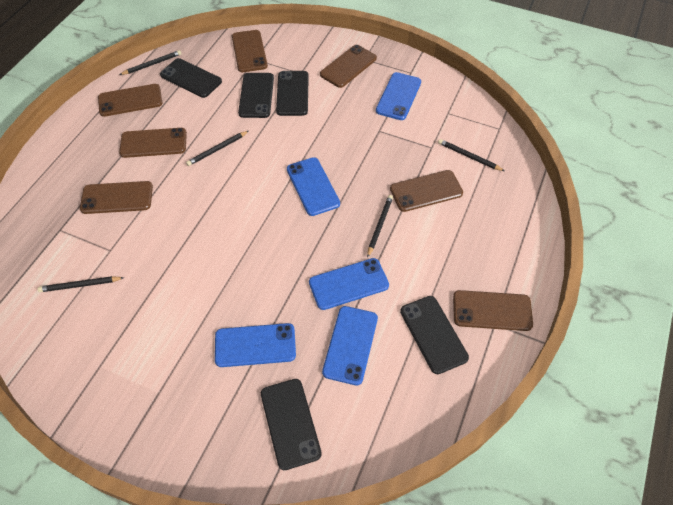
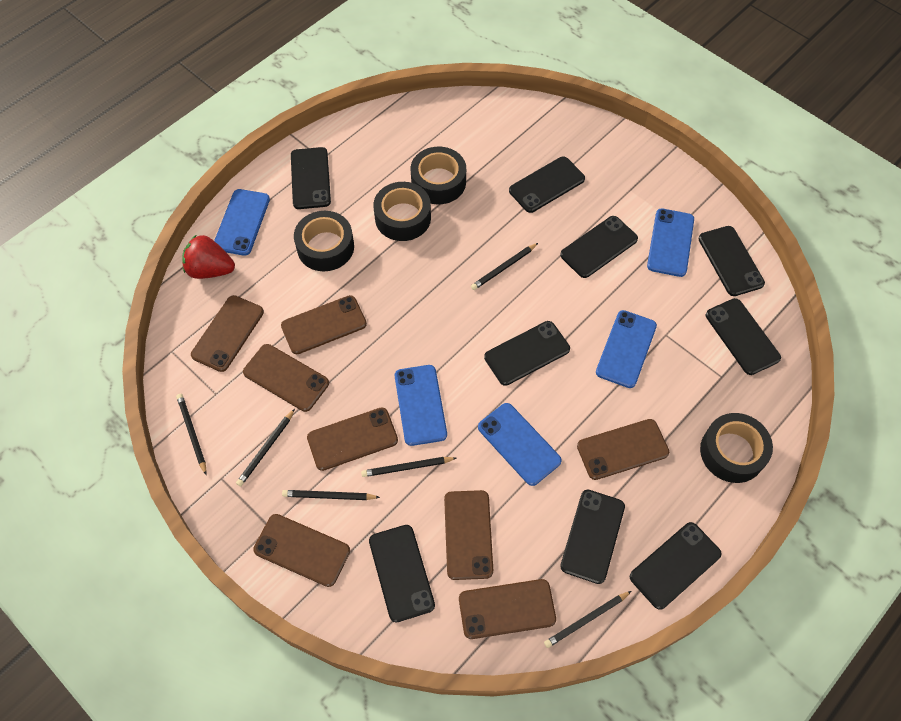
black pencil: [38,276,124,292] [119,50,182,75] [186,131,249,166] [367,195,393,258] [438,139,504,171] = 5 -> [176,394,207,475] [236,409,295,486] [282,490,380,500] [361,457,456,477] [471,243,538,290] [544,591,631,648] = 6
black phone: [160,58,222,98] [238,73,274,118] [261,379,322,470] [276,71,309,116] [400,296,469,374] = 5 -> [291,147,331,209] [369,525,435,622] [484,321,570,386] [509,156,585,213] [560,216,638,278] [560,490,625,584] [630,522,722,610] [699,226,765,296] [706,298,781,375] = 9
black tape: none = 0 -> [294,211,354,271] [373,182,431,241] [411,147,466,204] [700,413,773,483] = 4
brown phone: [80,181,153,214] [98,84,162,117] [119,128,187,158] [232,30,268,72] [320,45,377,88] [390,170,463,212] [453,290,533,331] = 7 -> [191,295,264,372] [243,344,329,412] [253,514,350,587] [281,295,367,354] [307,407,398,471] [444,490,493,580] [459,579,556,639] [577,419,669,480] = 8
red strawberry: none = 0 -> [183,235,235,279] = 1

